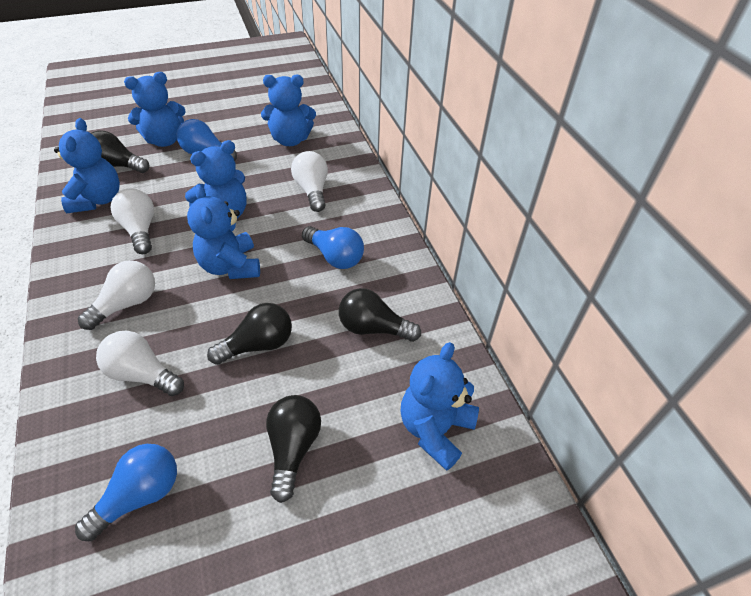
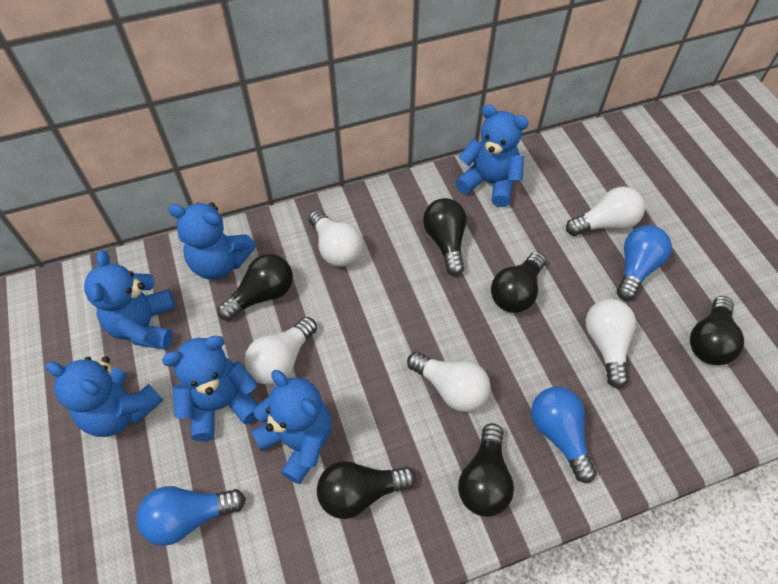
black light bulb: [91,130,150,173] [207,303,292,365] [266,395,321,503] [339,288,421,342] = 4 -> [217,254,293,321] [317,461,416,519] [423,198,467,276] [458,423,514,517] [491,252,546,313] [690,296,744,365] = 6
white light bulb: [78,260,155,330] [96,331,184,396] [111,189,154,254] [291,151,328,212] = 4 -> [244,317,317,385] [309,210,363,267] [407,352,491,412] [566,187,645,236] [585,299,636,389] = 5

